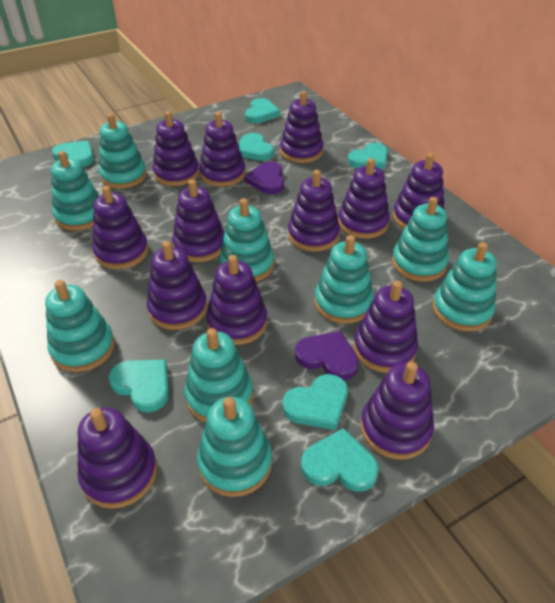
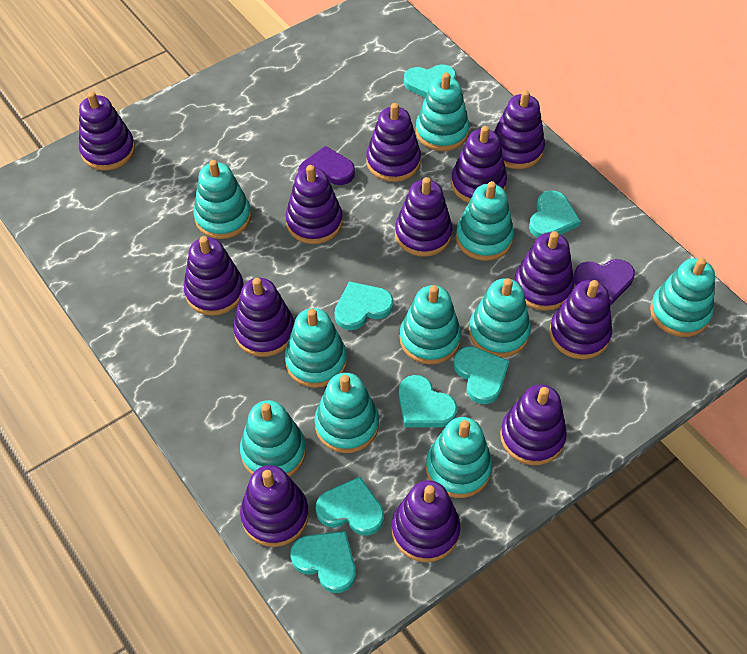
turquoise stacking toy: [45,280,115,372] [51,151,99,231] [99,113,147,189] [184,328,253,422] [197,397,272,497] [219,198,274,282] [314,235,374,324] [392,197,449,282] [433,242,497,331] = 9 -> [193,160,251,239] [240,400,306,477] [285,308,347,388] [315,373,379,453] [400,285,461,365] [416,72,469,151] [426,417,492,498] [456,181,514,261] [469,278,531,358] [650,258,715,337] = 10

